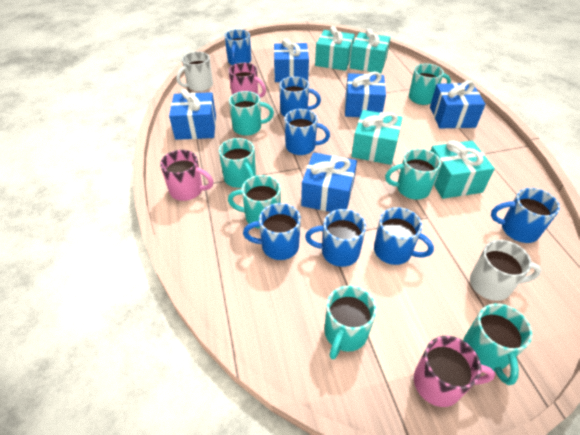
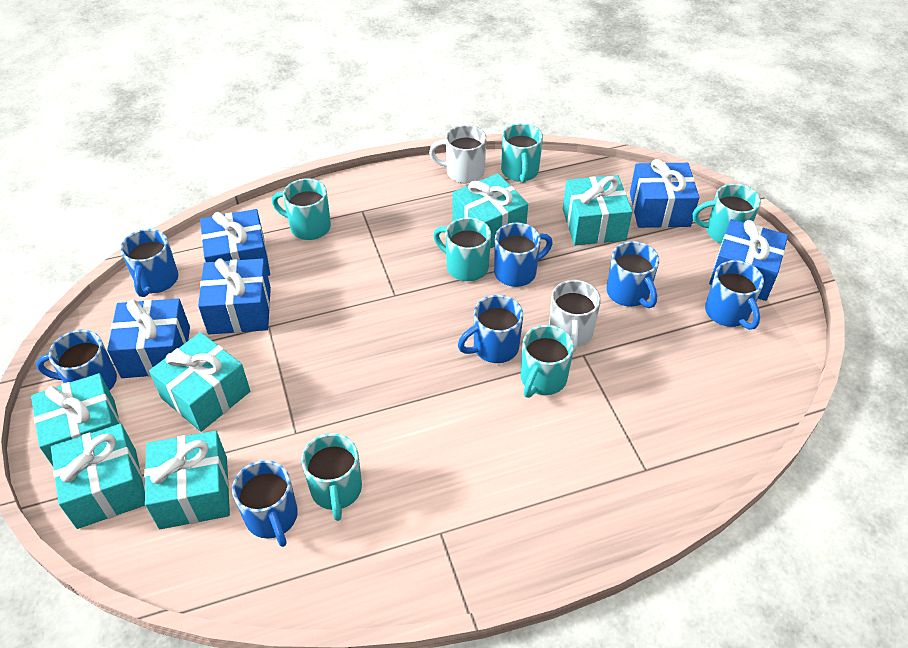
pink mug: [160,150,213,201] [228,63,266,98] [414,336,495,407] = 3 -> none = 0
turquoise gift: [315,26,355,71] [350,28,391,74] [351,110,403,165] [431,140,495,199] = 4 -> [31,373,121,466] [51,424,145,529] [144,431,230,529] [149,332,250,432] [452,173,528,249] [563,175,633,245] = 6
turquoise mug: [219,138,256,188] [228,175,281,229] [229,91,274,136] [324,285,377,359] [385,149,441,200] [409,63,451,105] [463,303,533,385] = 7 -> [272,178,331,240] [301,433,362,521] [433,217,491,281] [501,123,543,183] [521,325,574,398] [693,184,761,244] = 6

